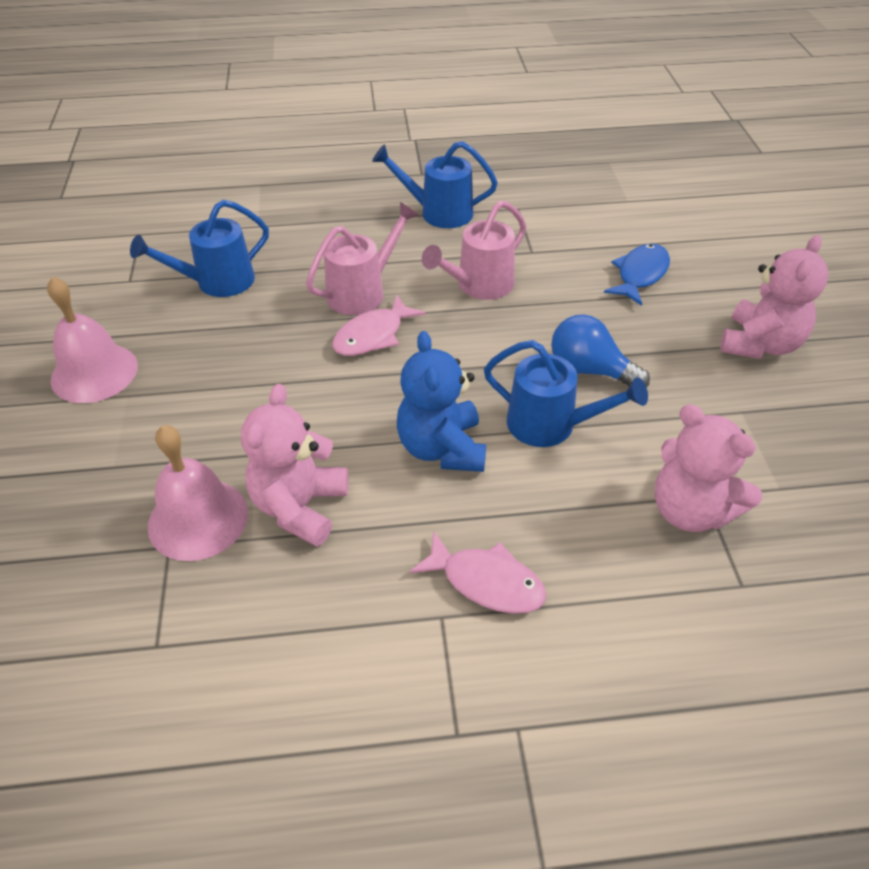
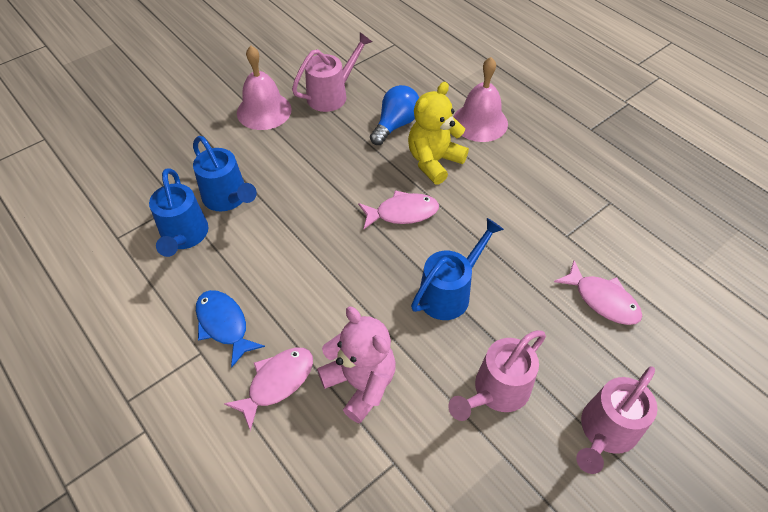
blue teddy bear: [397,331,486,472] = 1 -> none = 0
pink fish: [332,295,426,356] [409,531,546,614] = 2 -> [224,348,313,431] [358,190,439,229] [554,261,642,325] = 3
pink teddy bear: [241,384,349,547] [654,404,762,532] [720,235,828,359] = 3 -> [317,307,396,424] = 1
pink watering can: [306,202,419,315] [422,200,526,300] = 2 -> [292,32,372,112] [448,330,546,421] [576,366,658,474] = 3
yellow teddy bear: none = 0 -> [408,82,469,185] = 1

